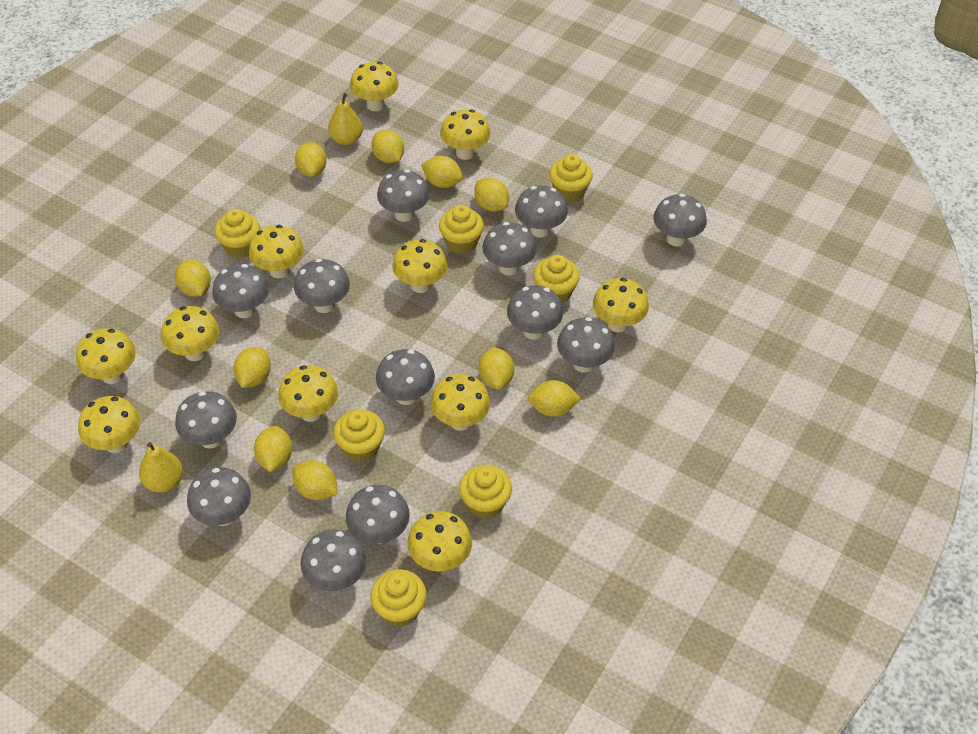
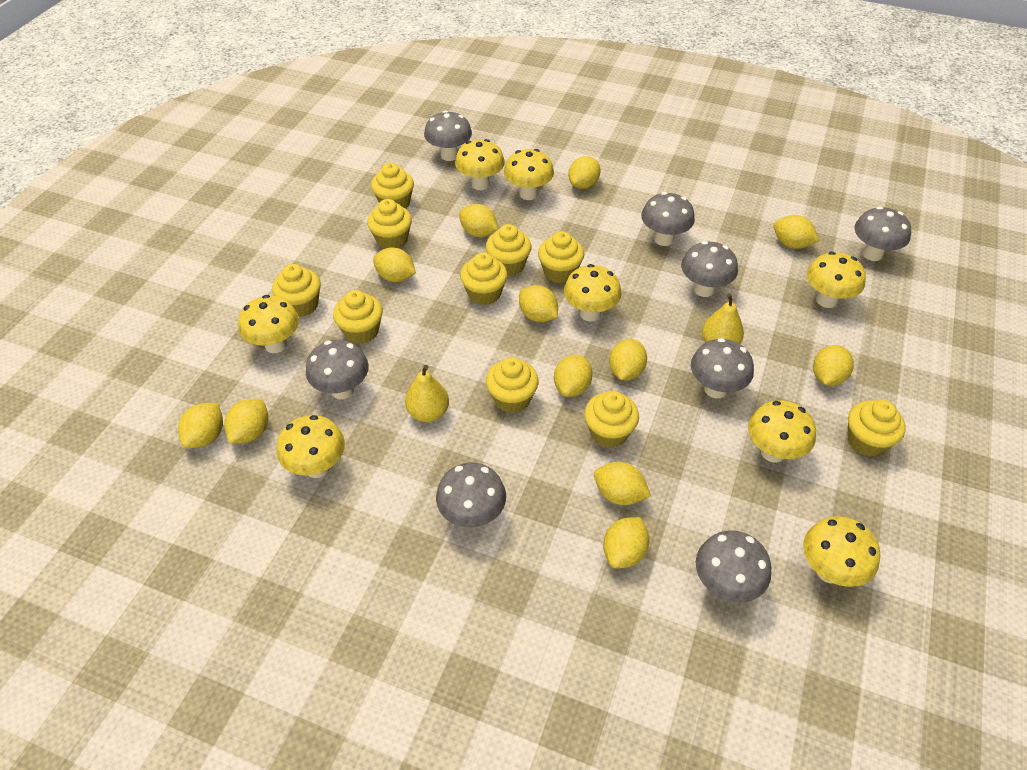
grey mushroom: [175,391,237,449] [187,467,251,526] [212,264,269,318] [294,259,350,313] [301,530,367,591] [346,485,410,544] [376,349,435,405] [377,169,430,222] [482,222,537,275] [507,285,563,340] [515,185,568,238] [557,317,615,373] [654,194,707,247] = 13 -> [306,340,369,399] [424,110,472,161] [436,463,506,528] [641,192,695,246] [681,241,738,297] [691,338,754,398] [696,530,771,602] [854,206,911,261] = 8
yellow cupcake: [215,209,260,258] [334,410,385,462] [370,569,427,627] [439,205,484,254] [459,465,512,519] [533,255,580,303] [549,154,593,203] = 7 -> [272,264,321,317] [333,290,383,344] [367,199,412,249] [371,163,414,209] [460,252,508,305] [486,224,532,276] [486,357,539,413] [538,231,584,283] [584,391,639,448] [847,400,906,457] = 10
yellow lemon: [175,260,211,297] [233,347,271,388] [254,426,292,472] [293,460,338,500] [295,142,327,177] [372,130,404,163] [421,156,463,188] [474,177,509,212] [479,347,514,390] [528,380,581,417] = 10 -> [178,403,223,448] [224,399,268,444] [373,248,416,282] [459,204,498,237] [519,285,558,322] [554,355,592,397] [568,156,601,189] [594,462,651,505] [603,517,649,569] [609,339,647,380] [774,215,819,249] [813,345,854,386] = 12
yellow mushroom: [76,328,136,384] [78,396,140,453] [161,306,219,361] [249,225,304,279] [278,365,338,422] [350,62,399,111] [392,239,447,293] [407,511,472,571] [431,374,490,431] [440,109,490,160] [593,278,649,332] = 11 -> [238,295,299,353] [277,415,345,478] [455,139,505,190] [504,149,554,200] [564,264,621,321] [748,400,816,463] [803,516,880,587] [807,252,866,308] = 8

